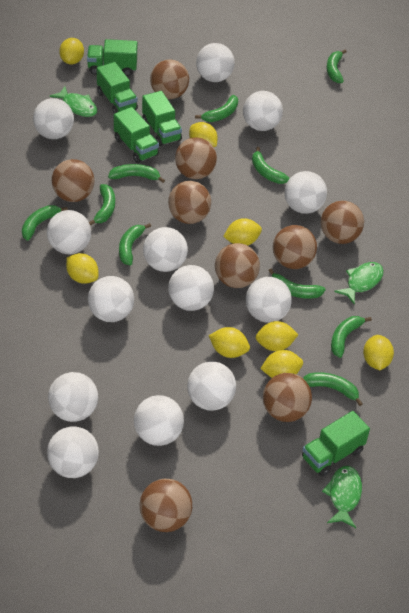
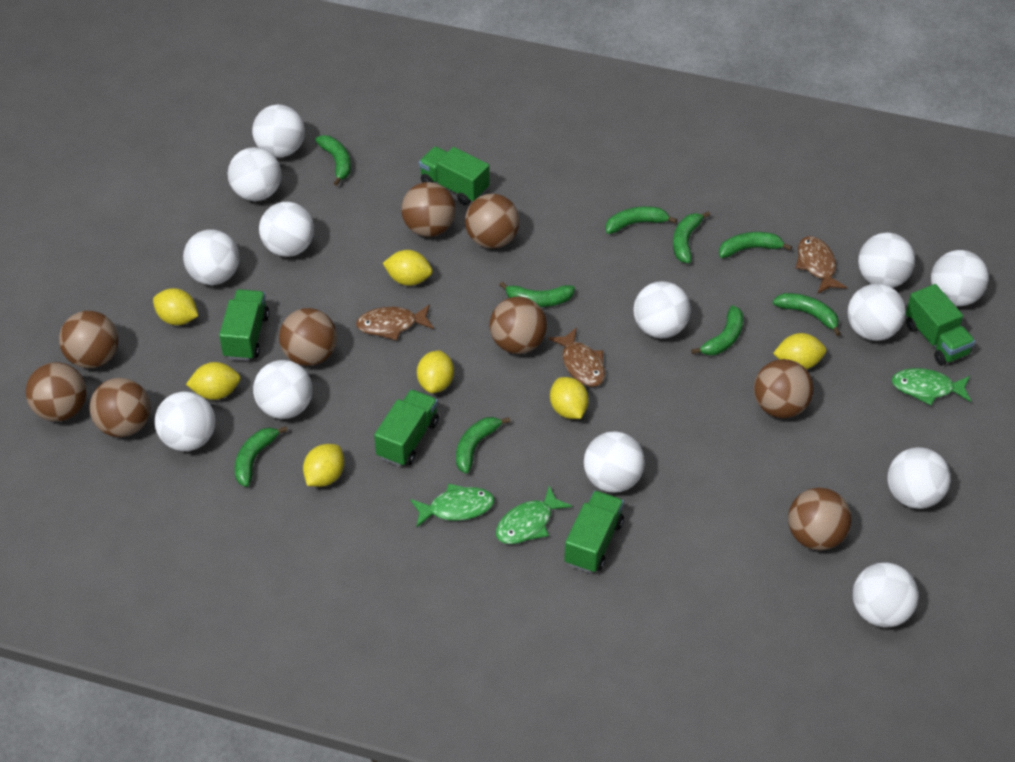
brown fish: none = 0 -> [356,304,434,341] [548,327,605,387] [796,236,847,294] = 3
green banana: [22,205,68,241] [89,184,115,226] [108,164,165,183] [119,223,151,266] [195,95,238,122] [252,147,290,184] [268,269,326,299] [303,372,363,406] [327,50,347,83] [331,316,372,358] = 10 -> [235,426,288,487] [315,135,351,186] [456,417,510,474] [499,282,575,307] [606,206,677,234] [673,211,710,263] [691,305,743,355] [719,232,792,258] [773,293,841,336] = 9
yellow lemon: [59,38,84,64] [66,253,99,284] [189,122,218,147] [209,327,250,358] [223,218,262,246] [256,321,298,351] [260,350,303,378] [363,335,394,370] = 8 -> [153,288,198,325] [186,362,241,400] [303,444,344,487] [383,250,432,286] [417,350,454,393] [550,377,589,419] [773,333,826,369] = 7

